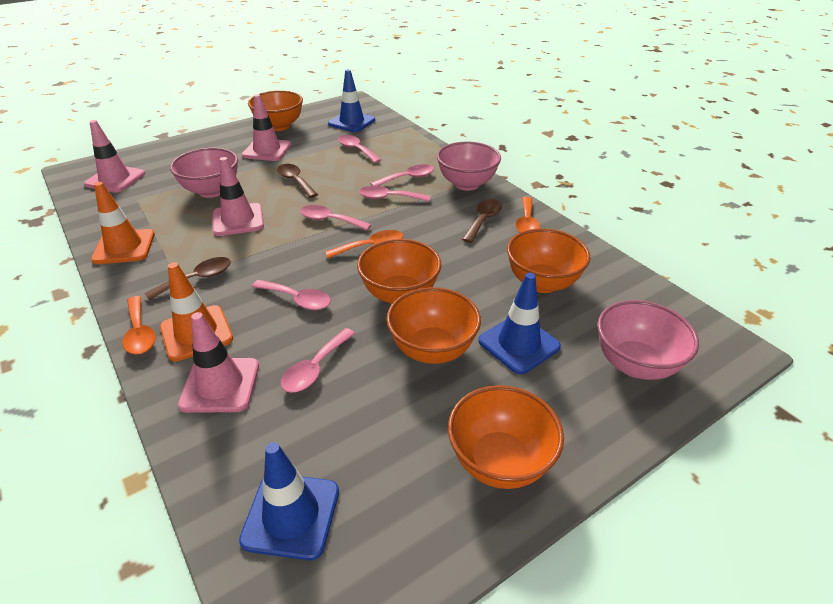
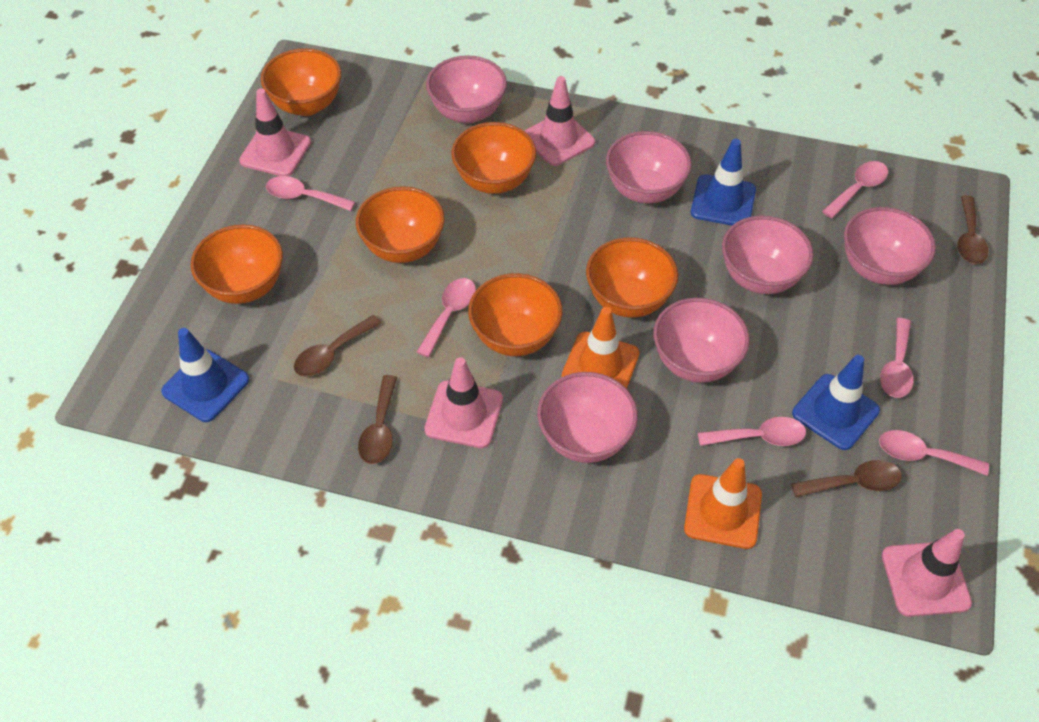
brown spoon: [144,257,231,300] [277,164,318,198] [462,199,502,243] = 3 -> [294,315,381,377] [358,375,397,464] [791,460,902,497] [957,195,989,264] = 4
orange bowl: [248,90,303,131] [357,239,442,304] [386,287,481,364] [448,385,564,489] [507,228,591,293] = 5 -> [191,224,283,304] [261,48,341,116] [356,186,445,263] [451,122,536,194] [468,273,563,356] [586,237,678,318] = 6
orange spoon: [122,296,156,354] [325,230,403,258] [515,197,540,233] = 3 -> none = 0
pink bowl: [170,148,238,198] [437,142,501,191] [597,300,699,380] = 3 -> [426,55,507,123] [537,372,638,463] [606,131,691,203] [653,298,750,383] [722,216,813,294] [844,207,936,285] = 6

